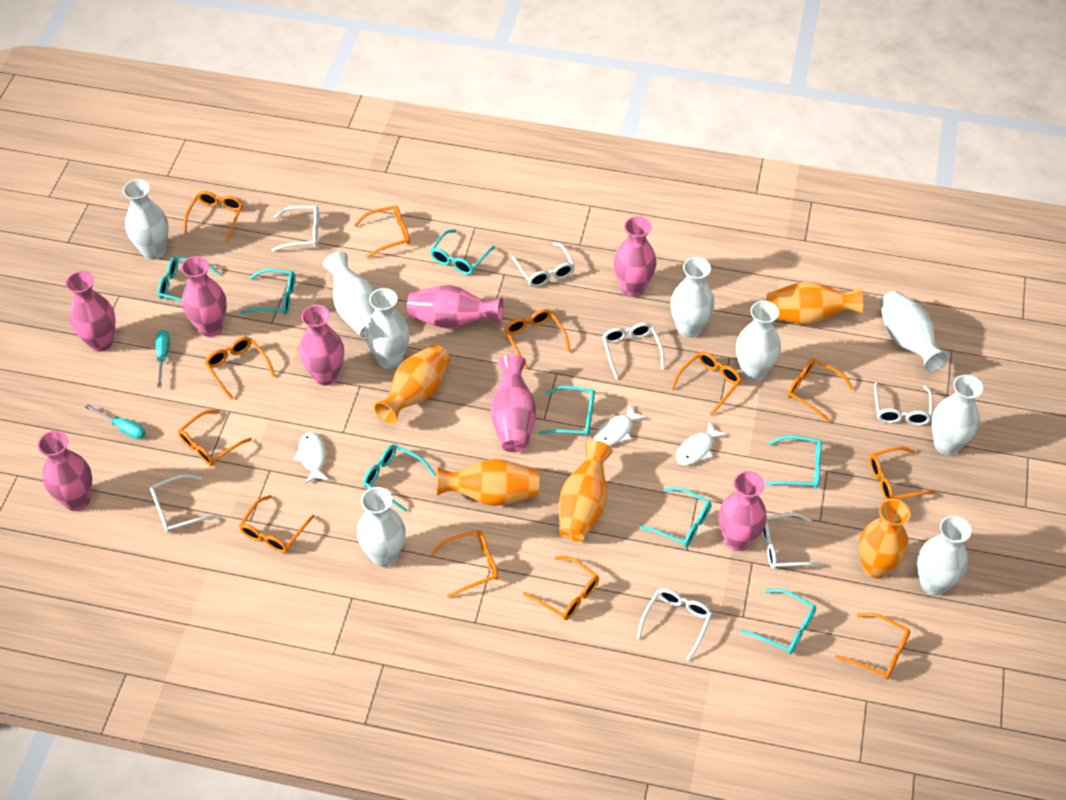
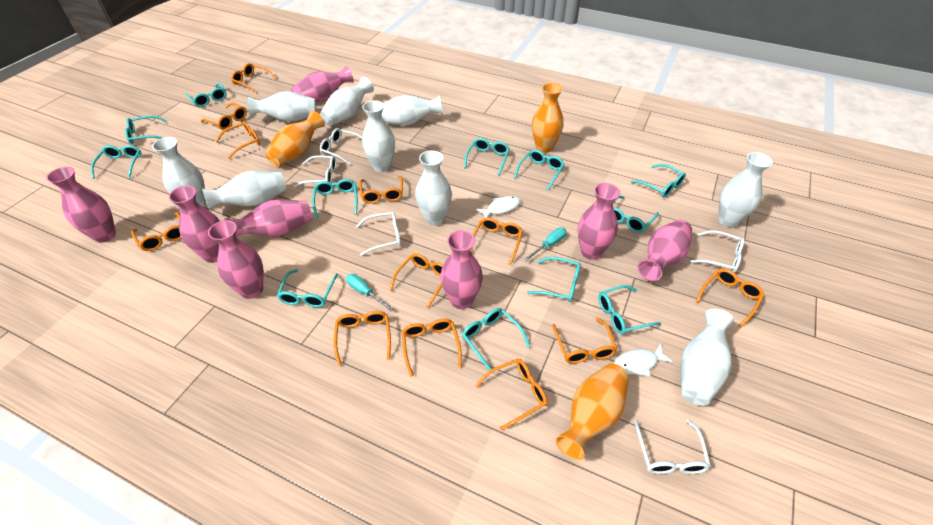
orange vase: [374,345,450,424] [436,459,539,506] [559,440,613,542] [767,282,863,325] [859,499,911,579] = 5 -> [265,111,325,166] [532,83,564,153] [555,363,629,460] = 3
turquoise glasses: [158,257,220,301] [240,269,295,314] [363,444,436,512] [430,229,495,275] [539,386,595,436] [640,487,711,547] [741,589,816,654] [765,435,822,488] = 8 -> [91,145,142,179] [125,116,167,144] [185,82,227,107] [277,269,338,308] [312,179,358,219] [462,308,530,371] [464,138,510,175] [514,150,565,190] [527,257,581,302] [598,285,661,334] [613,196,659,233] [631,164,686,198] = 12
white fish: [294,432,329,484] [594,405,646,446] [676,422,727,465] = 3 -> [476,196,520,218] [614,344,673,376] = 2
white glasses: [150,474,218,533] [272,206,319,252] [512,242,575,287] [602,323,664,379] [637,588,712,661] [762,513,824,569] [874,382,933,425] = 7 -> [293,155,336,188] [319,128,362,165] [356,212,401,256] [634,419,711,474] [690,230,745,273] = 5

